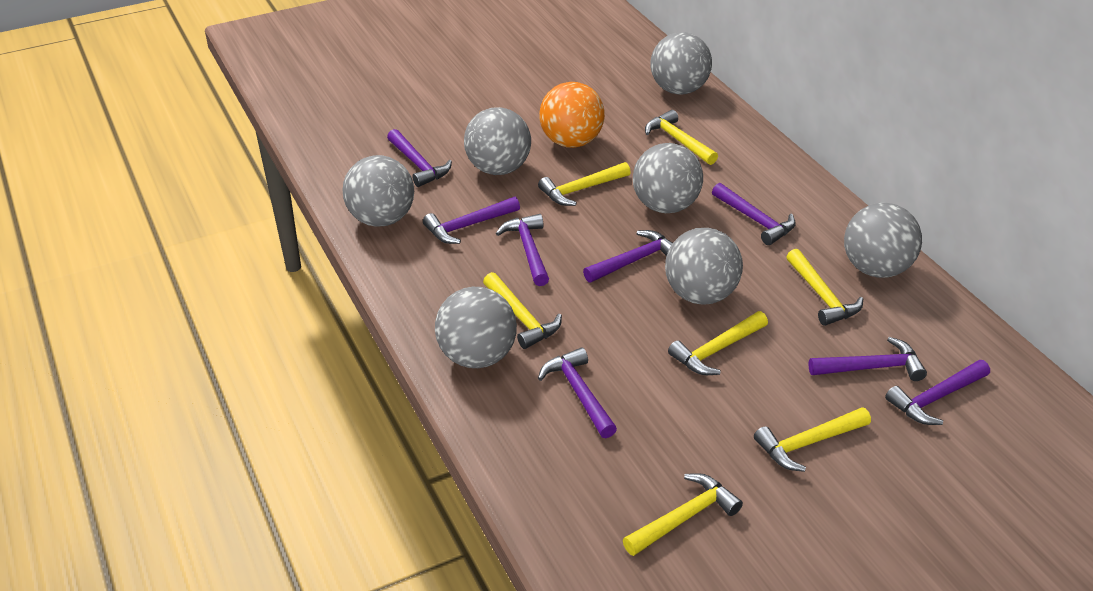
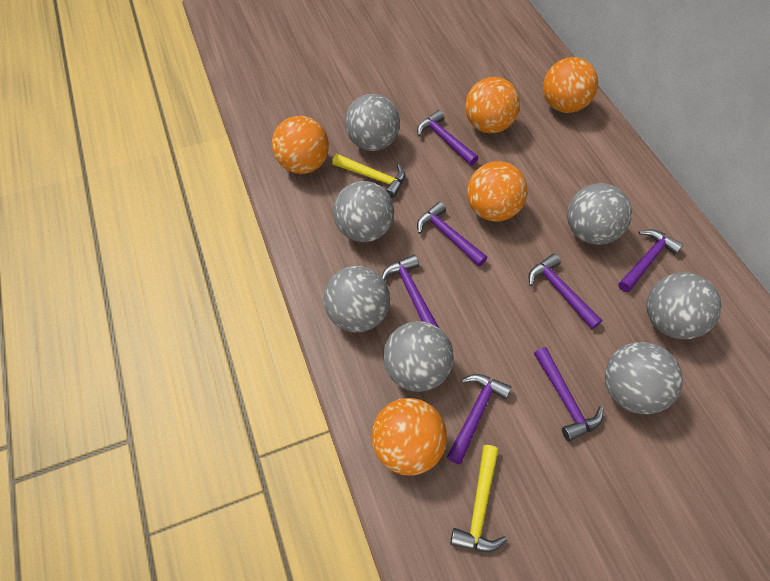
orange ball: [539,82,605,148] = 1 -> [272,116,329,174] [371,398,447,475] [465,77,520,133] [467,161,527,222] [543,57,598,113] = 5
purple hammer: [387,129,452,187] [423,197,520,244] [496,214,549,286] [538,347,617,438] [583,230,673,282] [712,183,796,245] [808,337,927,381] [885,360,990,425] = 8 -> [382,255,439,328] [417,110,478,165] [417,202,487,266] [447,374,512,465] [528,254,602,329] [534,347,604,441] [618,229,684,292] = 7
yellow hammer: [483,272,562,349] [538,162,631,206] [623,473,743,556] [645,110,718,165] [668,311,768,375] [754,407,871,472] [786,249,863,326] = 7 -> [332,154,405,199] [450,445,507,552] = 2

